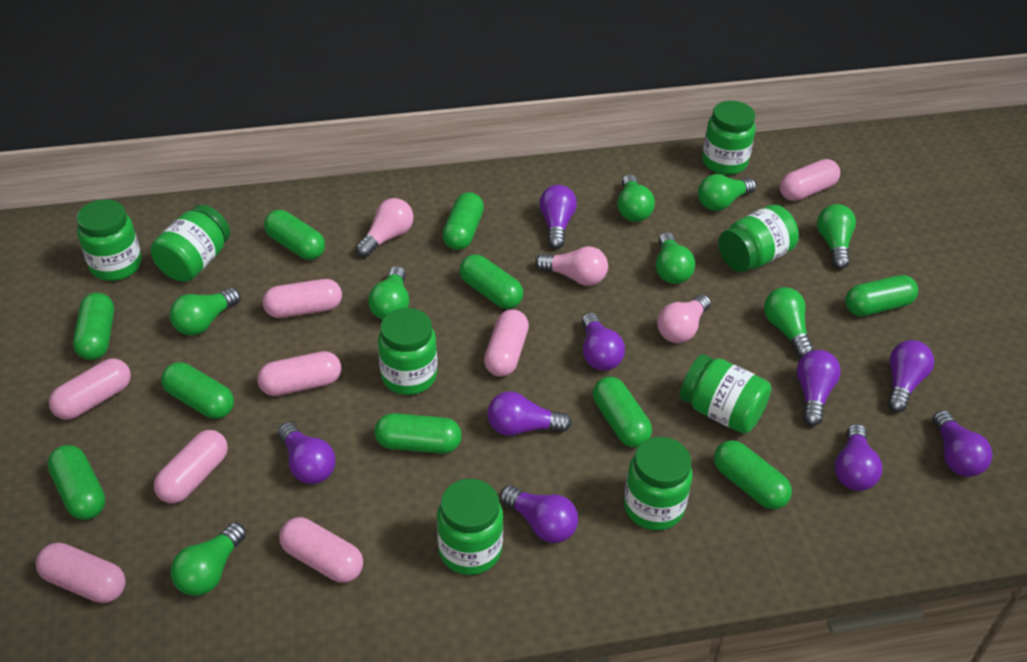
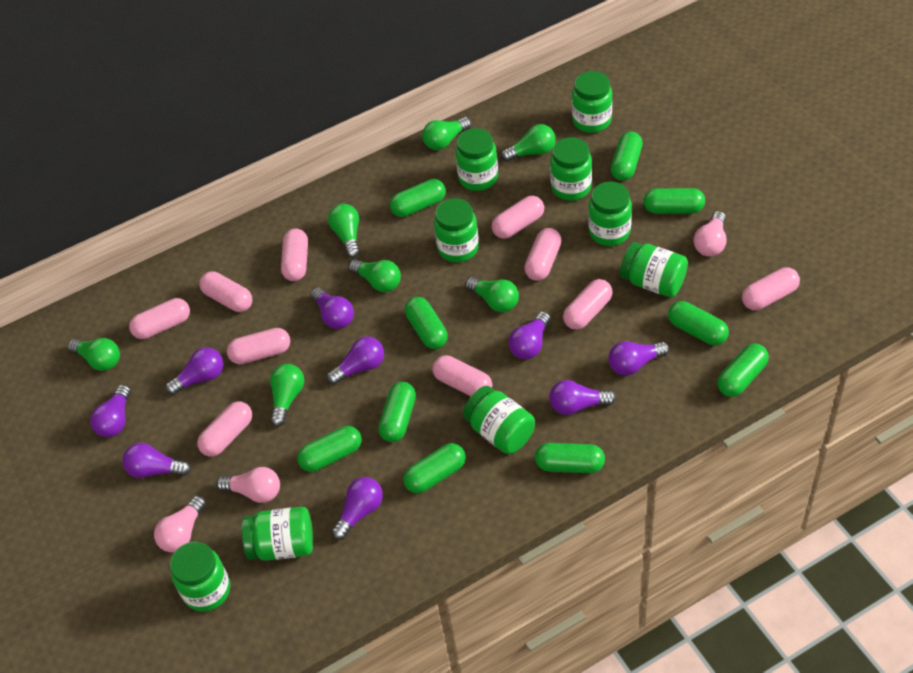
green jar: [76,199,142,281] [151,205,230,282] [378,308,437,395] [437,479,503,575] [624,437,693,531] [680,354,771,434] [702,101,756,175] [719,205,799,272] = 8 -> [170,542,230,612] [242,507,313,561] [434,198,479,262] [455,128,498,191] [463,386,535,454] [550,137,592,201] [572,71,612,133] [588,181,632,246] [620,242,688,297] = 9
green light bulb: [170,288,240,335] [170,523,246,596] [368,266,409,320] [617,175,655,222] [656,232,695,284] [698,174,756,211] [764,287,814,357] [817,204,856,269] = 8 -> [68,338,120,371] [270,364,304,427] [328,204,360,258] [349,259,401,292] [422,117,471,150] [465,277,519,312] [501,124,556,162] = 7
pink capsule: [36,542,126,603] [49,358,131,420] [154,430,228,503] [257,351,341,396] [263,279,342,318] [279,517,363,583] [484,309,529,377] [780,159,840,201] = 8 -> [129,298,190,339] [197,401,252,457] [199,271,252,312] [227,328,290,364] [281,229,308,281] [432,355,492,396] [492,196,544,239] [524,228,562,281] [563,279,613,330] [742,267,800,310] = 10

